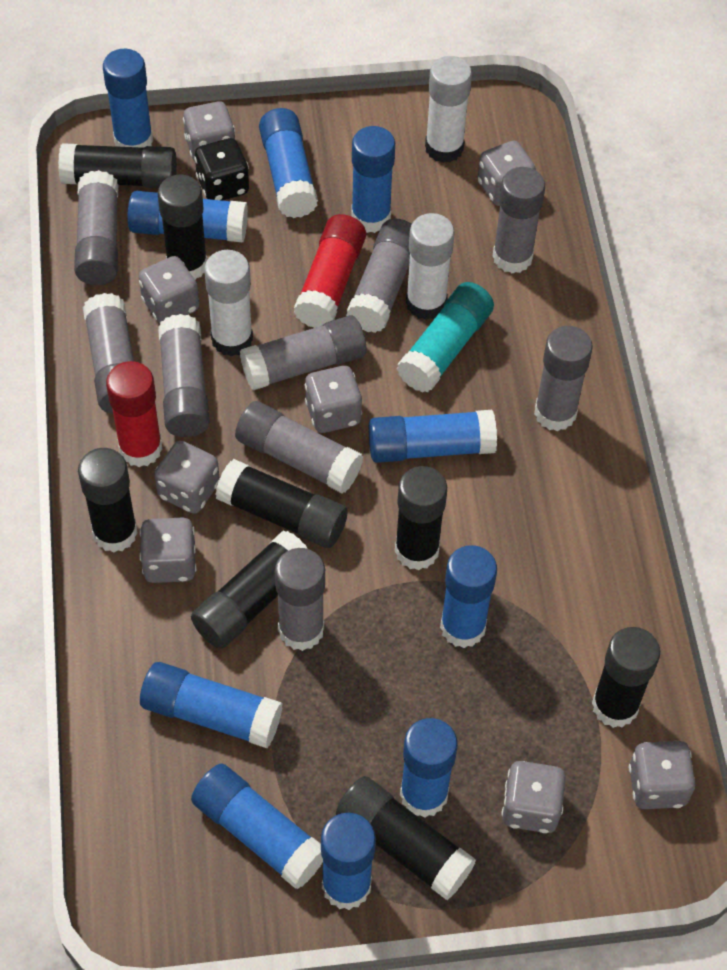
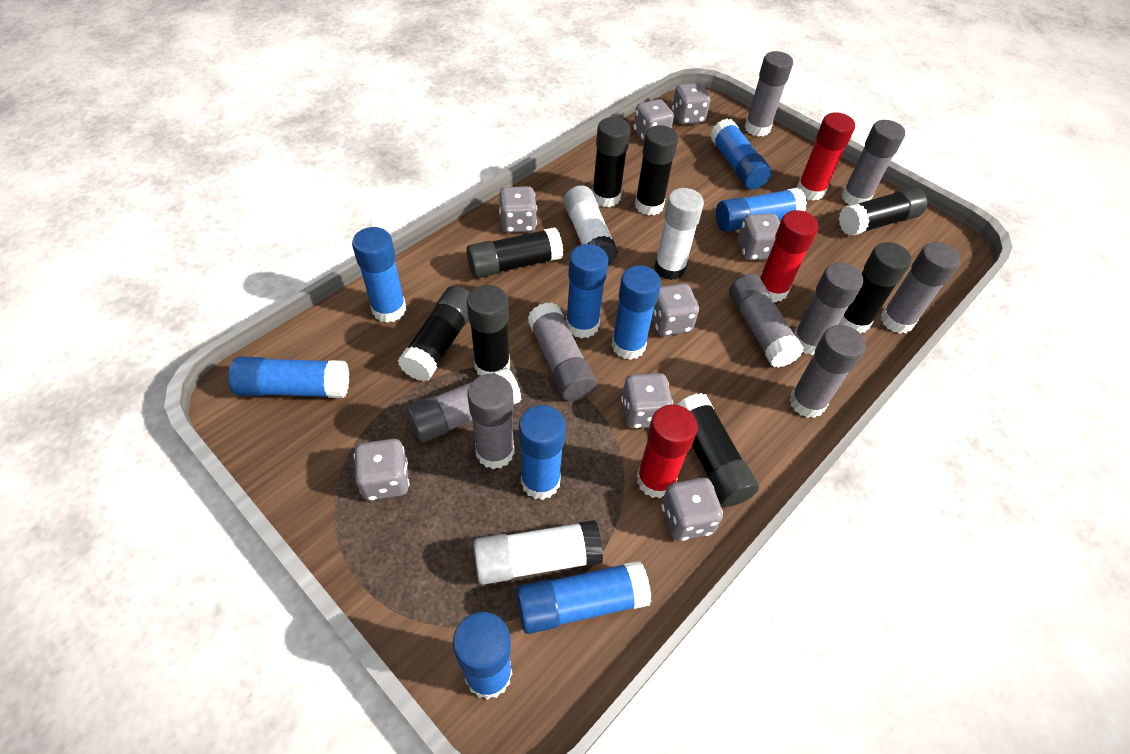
black dice: [194,138,249,201] = 1 -> none = 0
blue glue stick: [103,49,153,148] [127,191,248,242] [140,662,283,748] [191,764,323,889] [259,108,318,218] [321,813,376,910] [351,126,395,233] [369,410,497,463] [400,718,458,818] [440,545,497,648] = 10 -> [228,356,349,398] [352,227,406,323] [453,612,512,700] [516,560,651,634] [519,405,566,500] [566,244,608,339] [611,265,661,360] [710,119,771,190] [716,188,807,232] = 9
red glue stick: [106,361,163,467] [293,214,366,328] = 2 -> [637,404,697,498] [760,210,818,302] [797,112,855,201] = 3
turquoise glue stick: [397,282,494,392] = 1 -> none = 0

